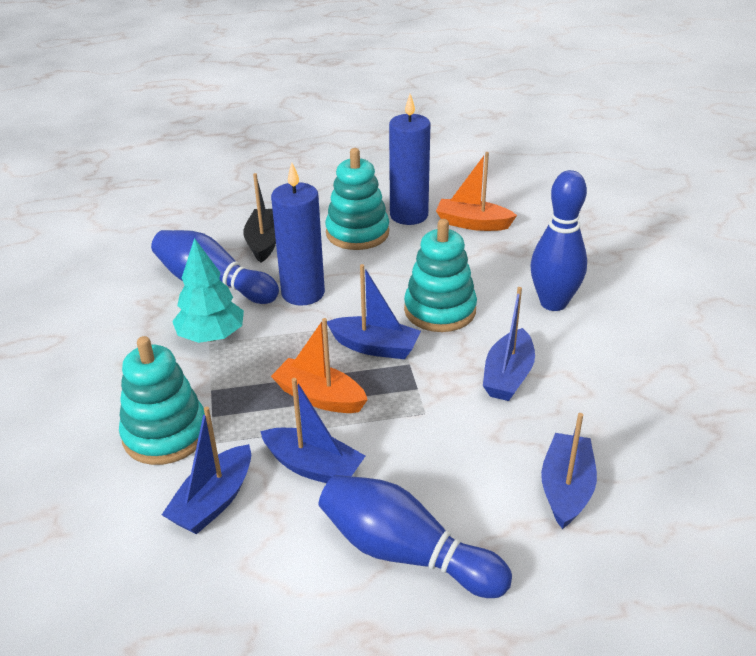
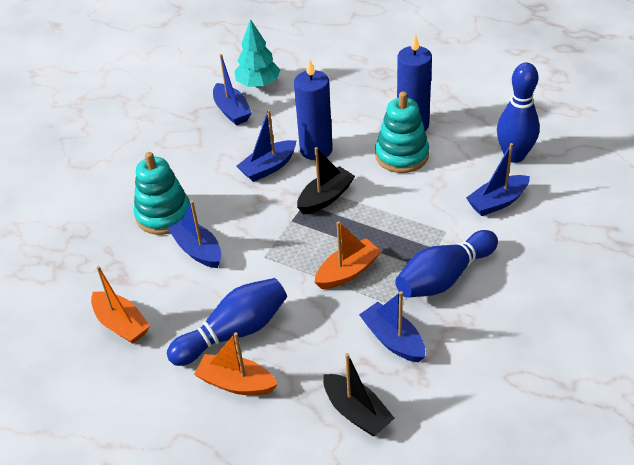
black boat: [243,173,276,263] = 1 -> [297,147,355,214] [323,353,395,437] = 2
orange boat: [271,318,368,413] [436,152,517,231] = 2 -> [91,266,150,344] [194,332,278,395] [315,221,381,289] = 3
turquoise stacking toy: [119,336,205,465] [325,148,389,250] [404,219,477,332] = 3 -> [134,152,190,235] [375,91,429,173] = 2

